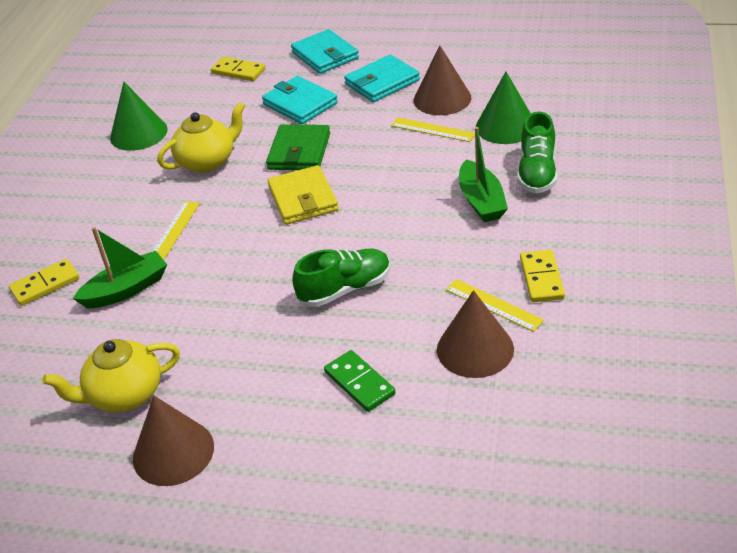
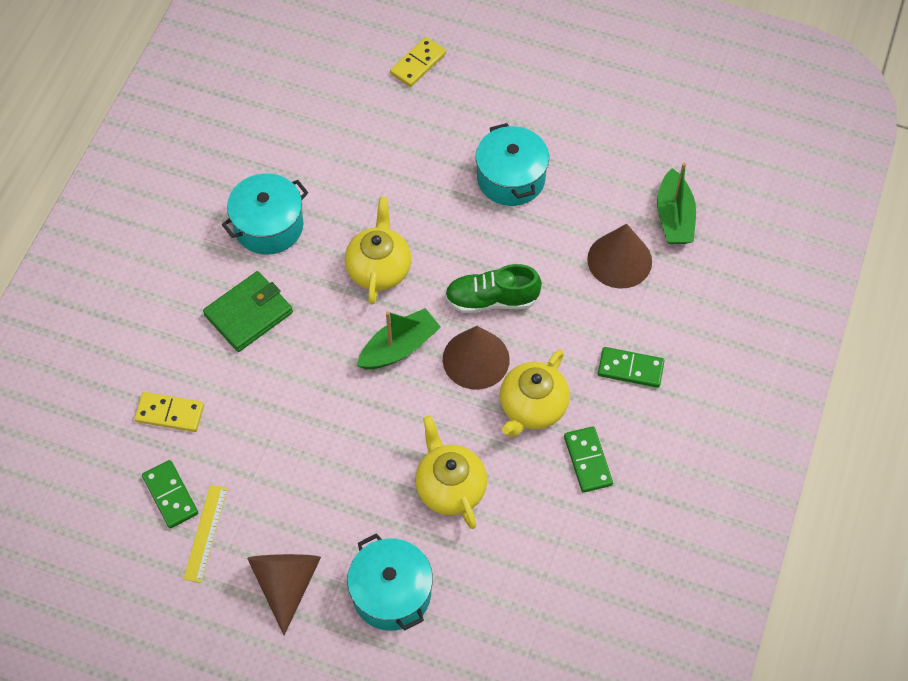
green cone: [110,82,168,151] [476,72,531,144] = 2 -> none = 0
green domino: [324,350,396,412] = 1 -> [142,460,198,528] [564,426,613,493] [598,347,665,388] = 3
green shoe: [292,249,390,307] [517,112,558,194] = 2 -> [445,264,542,313] = 1
turquoise pot: none = 0 -> [222,173,308,255] [347,533,433,631] [476,123,549,206] = 3
turquoise wallet: [262,76,338,124] [291,29,359,74] [344,55,420,102] = 3 -> none = 0
yellow domino: [9,259,80,306] [211,57,265,81] [520,250,565,302] = 3 -> [134,392,204,432] [390,37,446,87] = 2
yellow ruler: [152,201,200,260] [391,117,475,142] [446,279,544,332] = 3 -> [184,485,227,583] = 1
yellow teapot: [42,339,180,413] [157,102,245,173] = 2 -> [345,197,411,305] [415,415,487,529] [500,349,570,437] = 3
yellow wallet: [268,165,339,225] = 1 -> none = 0

